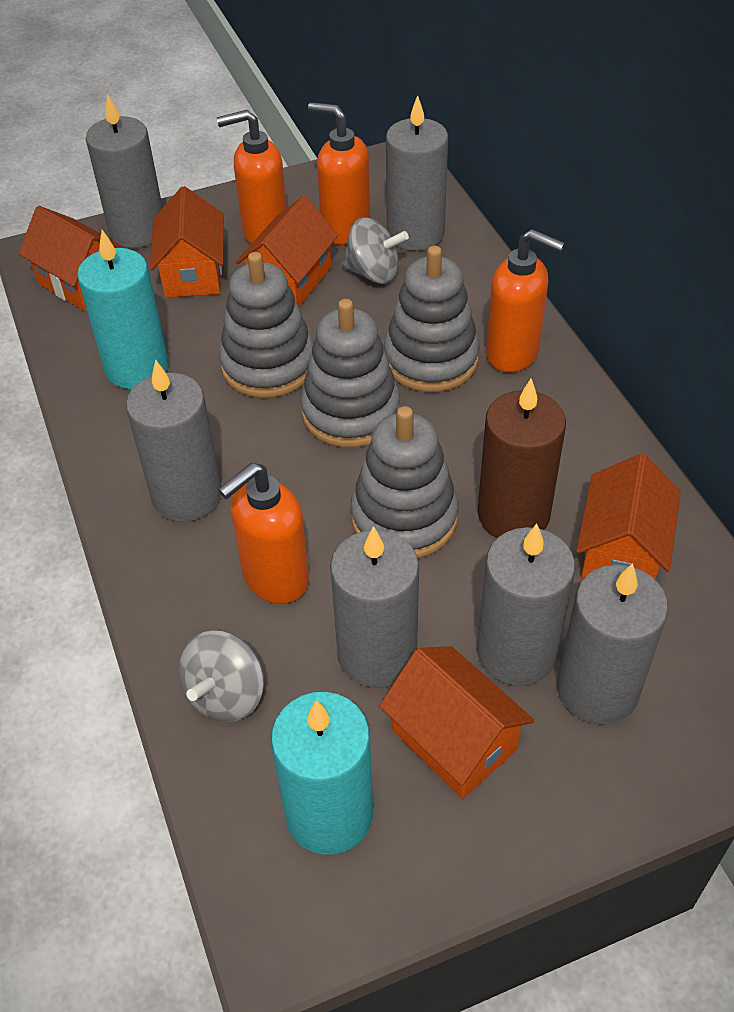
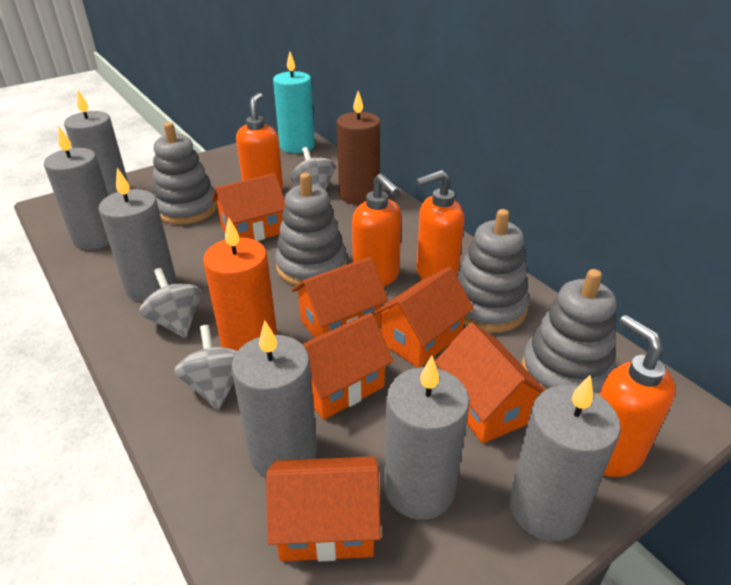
grey spinning top: [179,630,264,722] [341,217,409,284] = 2 -> [139,268,201,338] [174,325,237,410] [291,147,335,190] = 3
orange candle: none = 0 -> [203,217,277,351] = 1
orange house: [19,206,126,312] [150,186,224,298] [235,196,338,307] [380,646,534,799] [576,453,681,580] = 5 -> [212,173,286,241] [266,456,381,562] [292,257,388,338] [302,313,394,420] [373,267,474,368] [435,322,545,443] = 6
turquoise candle: [77,230,168,389] [271,692,373,855] = 2 -> [273,52,315,153] = 1

